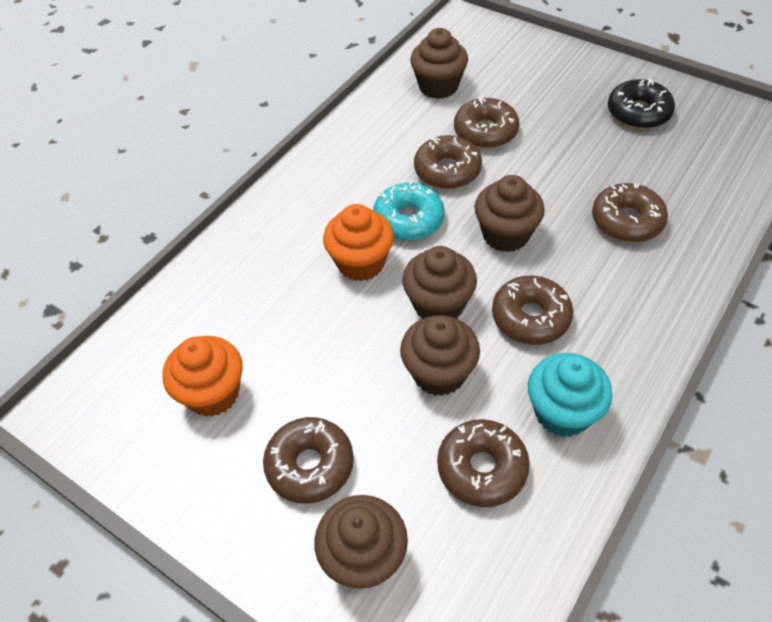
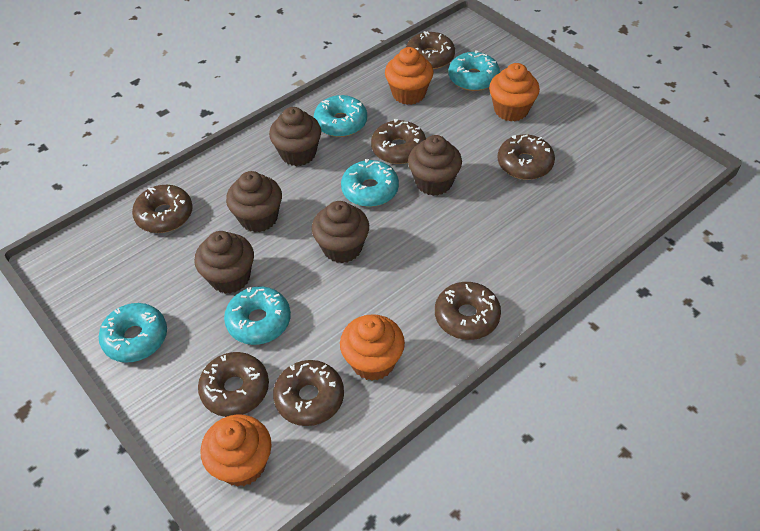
black donut: [608,79,675,129] = 1 -> none = 0
brown donut: [263,417,354,504] [414,135,482,189] [437,419,530,507] [454,97,519,148] [492,275,573,345] [592,183,668,242] = 6 -> [132,185,193,233] [198,352,269,417] [273,360,344,426] [371,119,426,164] [406,31,455,69] [435,282,501,340] [497,135,555,180] = 7
orange cupcake: [163,336,243,417] [323,204,394,281] = 2 -> [201,414,272,487] [340,314,405,381] [385,47,434,105] [489,63,540,122] = 4
turquoise cupcake: [528,353,613,437] = 1 -> none = 0
turquoise donut: [373,181,445,241] = 1 -> [99,303,167,363] [224,286,291,345] [314,95,367,137] [341,159,399,207] [449,50,500,91] = 5

